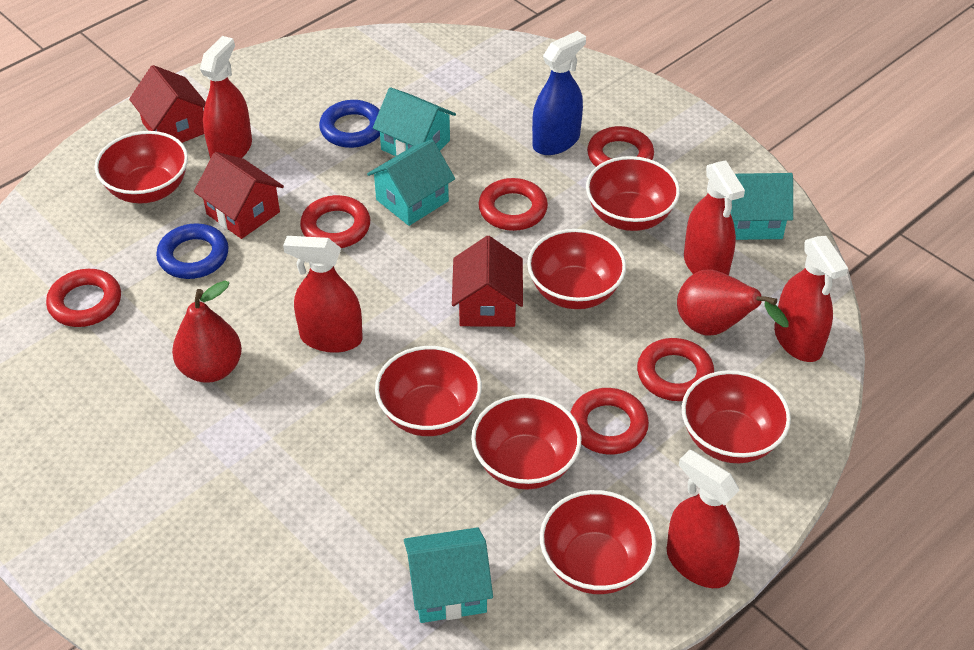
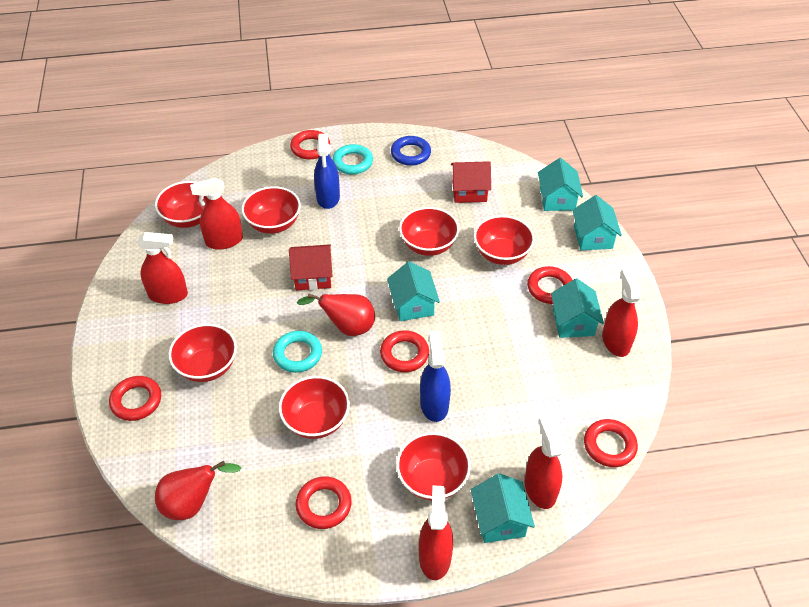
blue ring: [156,224,229,279] [319,100,380,148] = 2 -> [391,136,431,166] = 1
blue spray bottle: [532,31,586,155] = 1 -> [314,134,340,209] [420,331,451,422] = 2
red house: [129,65,206,143] [194,152,284,239] [452,236,523,327] = 3 -> [289,244,333,291] [451,161,491,203] = 2
turquoise house: [367,139,455,226] [373,87,456,156] [404,527,493,623] [731,173,793,240] = 4 -> [387,261,440,321] [471,473,535,543] [538,158,583,211] [551,279,604,338] [572,195,622,250] = 5
turquoise ring: none = 0 -> [273,331,322,373] [332,144,373,174] = 2

